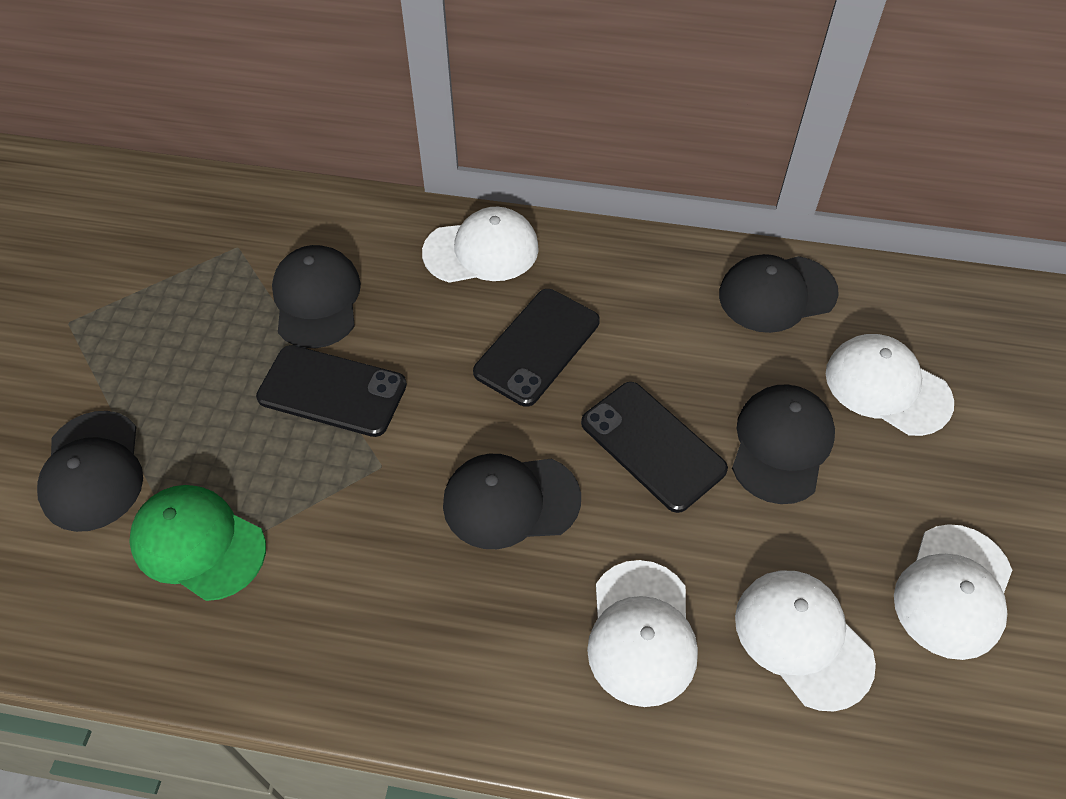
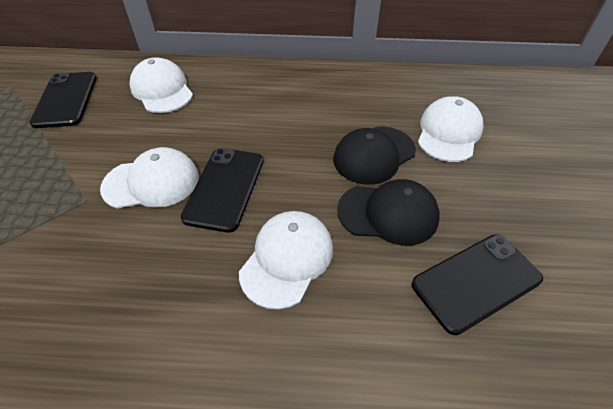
black cap: [37,411,143,532] [272,245,361,348] [443,454,581,549] [719,254,839,333] [732,384,835,504] = 5 -> [333,126,416,185] [337,179,440,246] = 2
green cap: [129,485,266,601] = 1 -> none = 0
white cap: [422,207,539,283] [587,560,698,707] [735,571,876,711] [826,334,954,436] [894,524,1012,660] = 5 -> [100,147,199,209] [129,57,193,113] [239,211,333,309] [418,96,484,162] = 4

